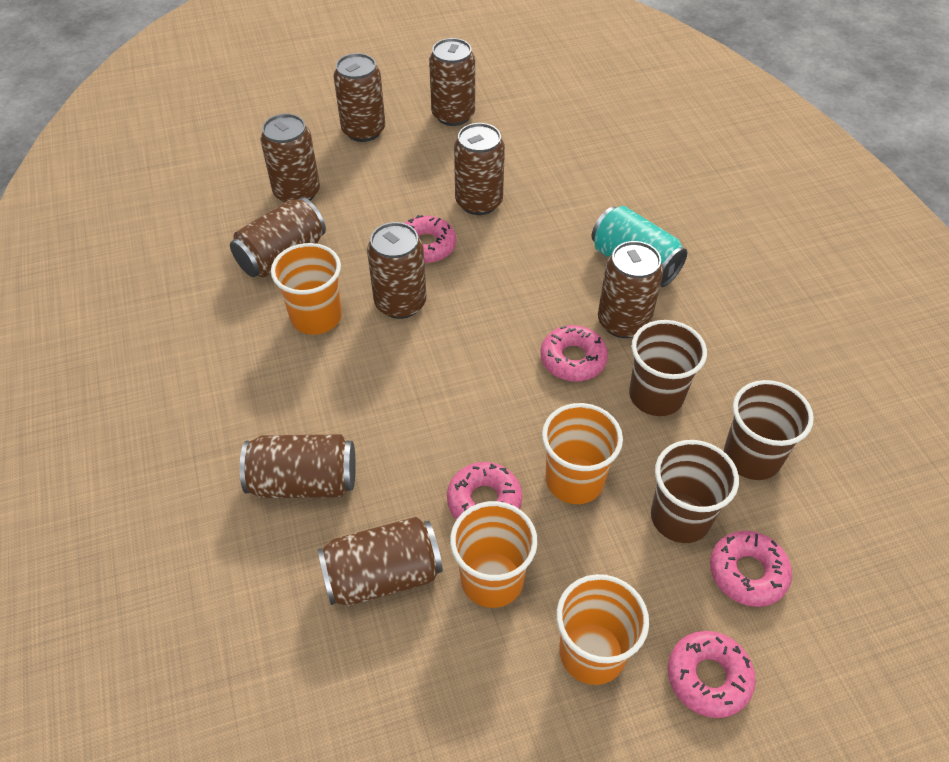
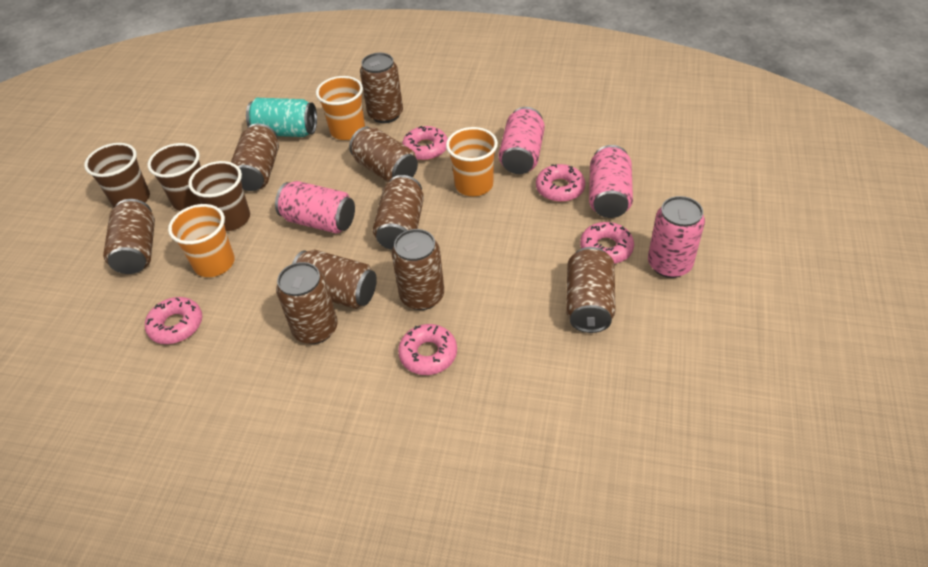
orange cup: [271,243,342,335] [450,501,538,608] [542,403,623,504] [556,574,649,685] = 4 -> [168,204,235,277] [316,76,365,140] [446,127,498,196] = 3
pink can: none = 0 -> [275,181,355,234] [499,107,545,174] [589,145,633,218] [648,196,705,278] = 4

